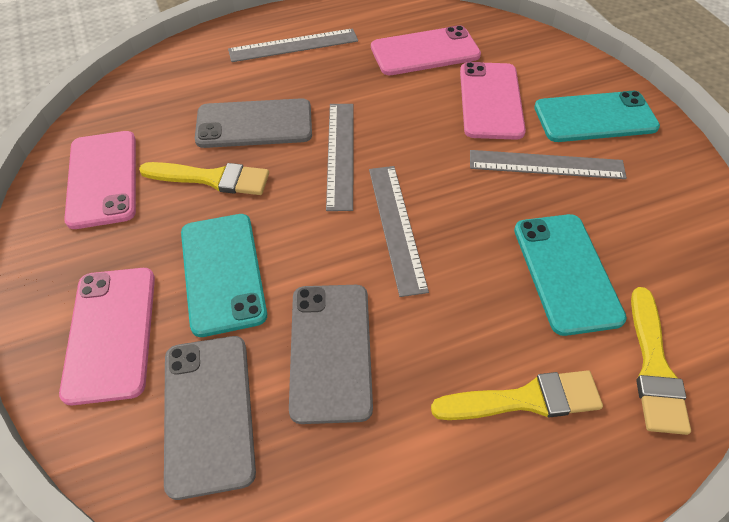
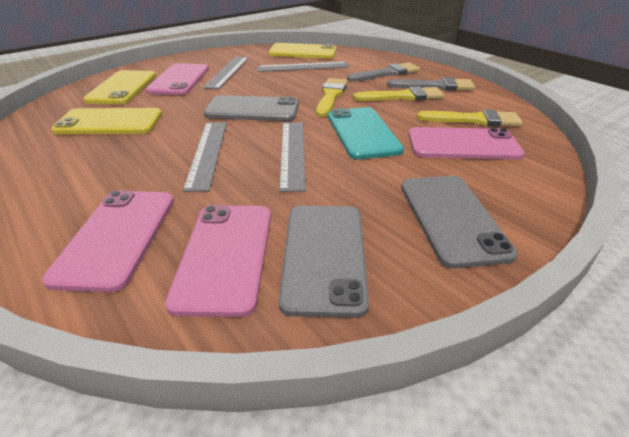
grey brush: none = 0 -> [347,62,420,82] [387,77,475,91] = 2
turquoise phone: [181,214,267,337] [514,214,627,336] [534,91,660,142] = 3 -> [328,107,404,159] = 1
yellow phone: none = 0 -> [51,108,162,134] [83,70,156,104] [268,43,336,59] = 3

